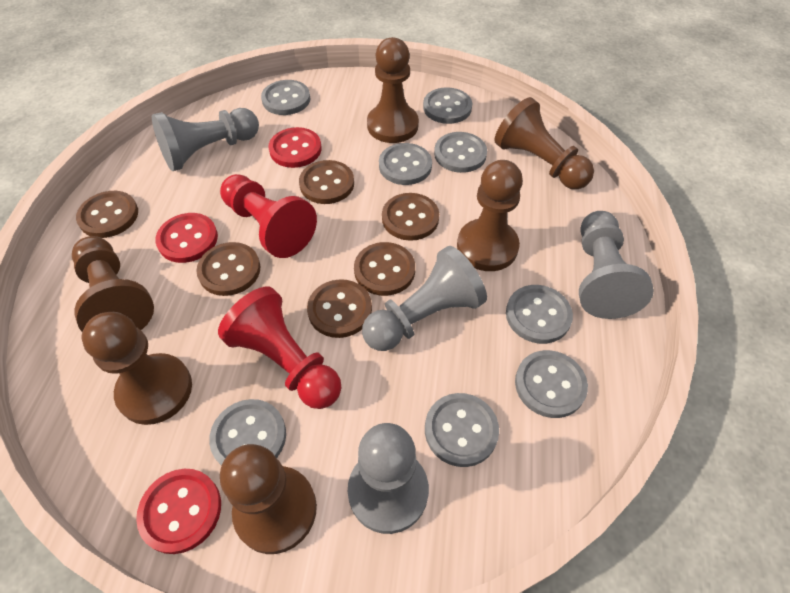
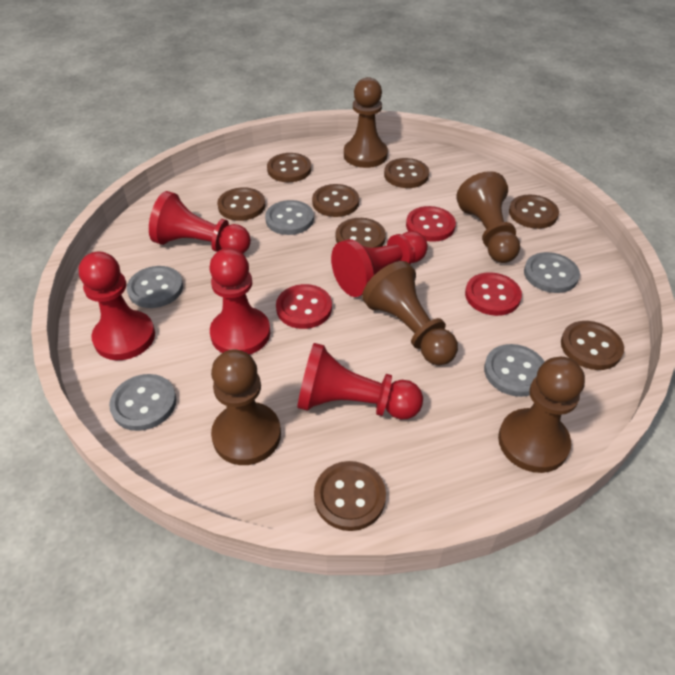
brown button: [76,191,138,238] [196,242,260,296] [299,160,354,204] [307,279,372,338] [354,242,415,296] [382,193,439,241] = 6 -> [217,187,265,221] [267,153,311,182] [312,184,359,217] [314,461,386,531] [336,218,386,248] [384,158,429,188] [509,194,559,229] [561,321,624,370] = 8
brown pawn: [72,236,154,332] [82,312,192,425] [220,444,317,554] [367,37,419,143] [457,160,523,271] [495,97,594,189] = 6 -> [211,350,281,465] [344,77,388,168] [362,261,458,365] [456,171,520,263] [498,357,585,473] = 5
grey button: [209,399,286,466] [261,80,310,115] [379,143,432,185] [423,87,472,124] [425,393,499,467] [434,132,487,173] [506,285,573,344] [515,350,588,418] = 8 -> [109,374,176,431] [127,266,183,308] [265,200,314,235] [484,344,545,397] [524,252,580,293] = 5
grey pawn: [152,108,259,171] [348,423,429,534] [362,246,487,351] [579,211,654,319] = 4 -> none = 0
red pawn: [218,287,341,409] [220,174,317,258] = 2 -> [79,252,155,360] [149,191,251,254] [209,248,270,355] [297,343,423,419] [331,231,428,297] = 5

